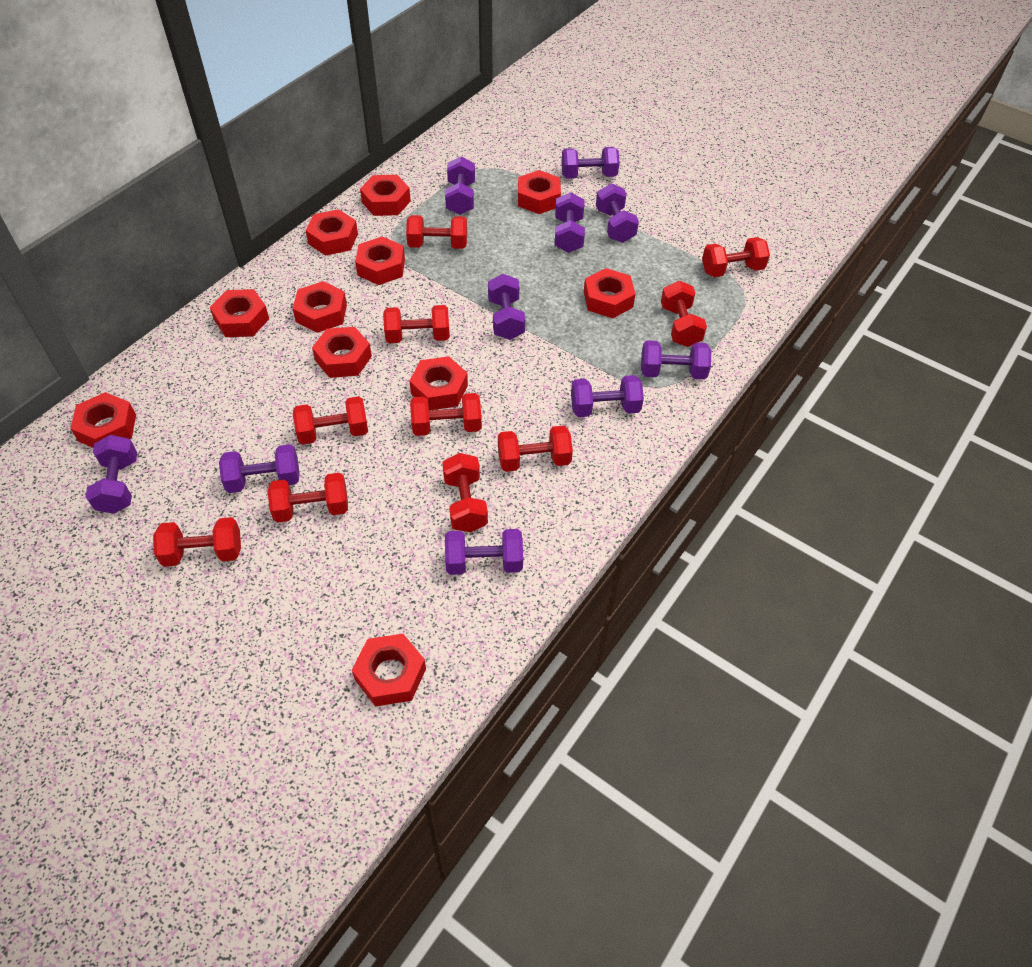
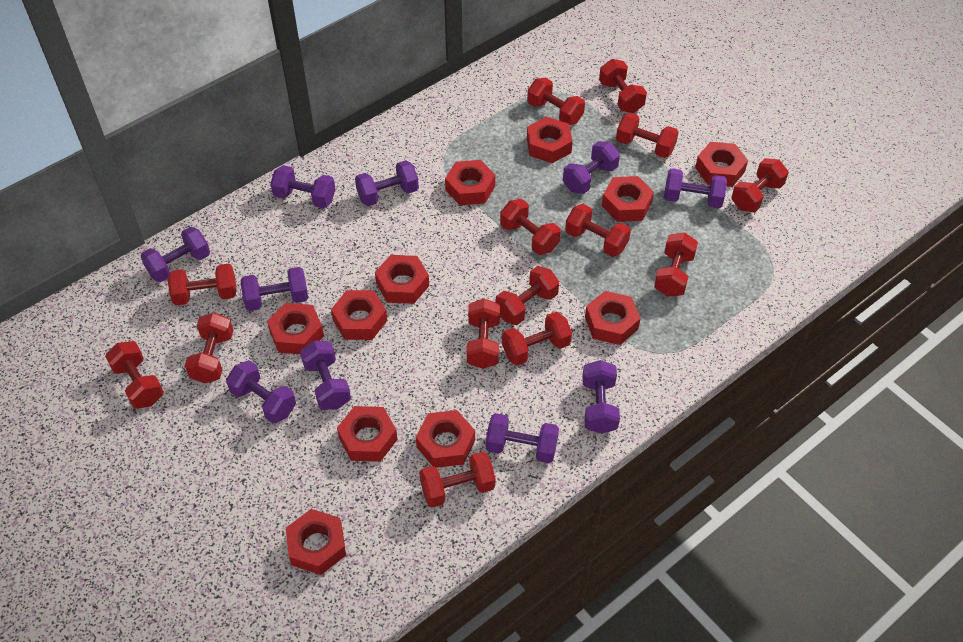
red dumbbell: [153,517,241,567] [268,473,348,523] [293,397,368,445] [383,305,450,343] [406,215,467,249] [410,393,482,436] [442,453,488,532] [498,425,573,472] [661,281,707,347] [702,237,770,277] = 10 -> [105,341,164,409] [168,264,237,306] [185,313,233,383] [419,452,495,508] [467,298,500,369] [496,266,559,325] [500,199,561,255] [502,312,572,366] [527,78,585,125] [565,204,631,257] [599,59,647,113] [616,113,679,158] [654,232,698,297] [731,158,789,212] = 14

